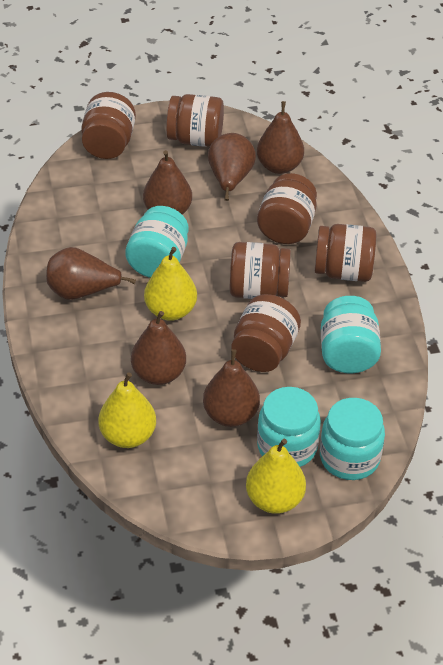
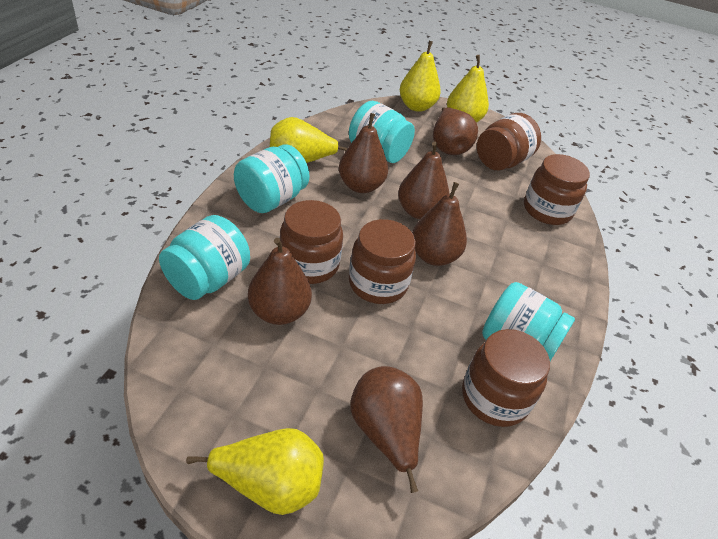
brown jar: [81,92,136,159] [166,94,224,147] [230,242,291,299] [231,294,301,372] [257,173,317,244] [315,224,376,282] = 6 -> [280,200,343,284] [349,219,416,304] [462,329,550,427] [477,113,541,170] [524,154,590,225] = 5
yellow pear: [98,372,156,448] [144,247,197,321] [246,439,306,514] = 3 -> [186,428,324,515] [270,117,348,163] [400,41,441,112] [447,55,489,123] = 4

